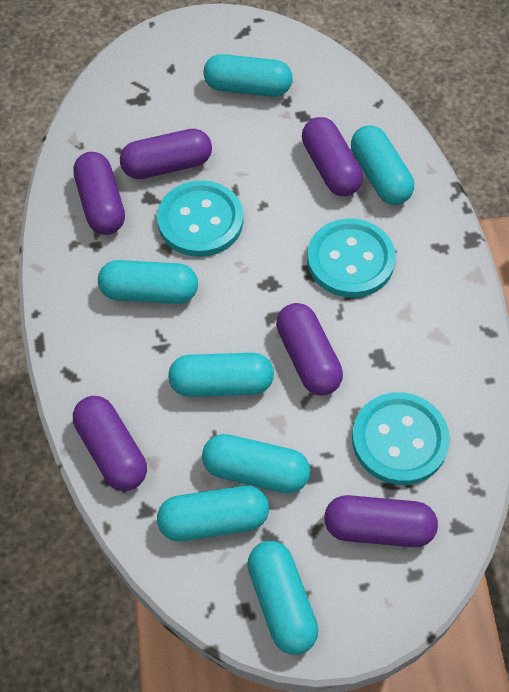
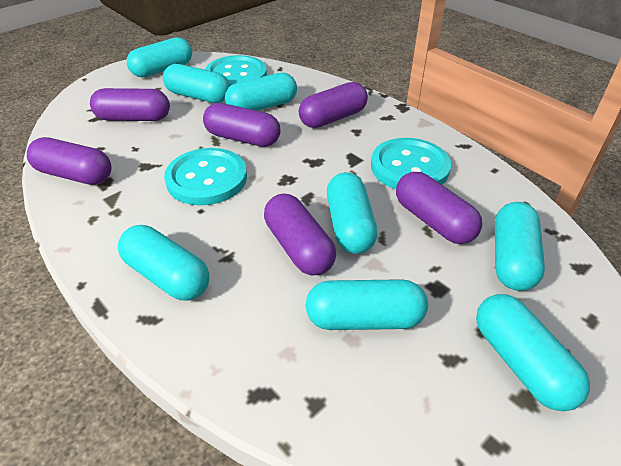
turquoise capsule: [98,260,198,304] [157,486,269,541] [168,353,274,397] [202,434,310,493] [204,54,292,97] [247,541,318,655] [351,125,414,205] = 7 -> [118,225,209,300] [127,37,192,78] [163,64,230,103] [225,73,297,111] [305,279,428,330] [327,172,378,254] [476,294,590,411] [495,202,545,291] = 8

